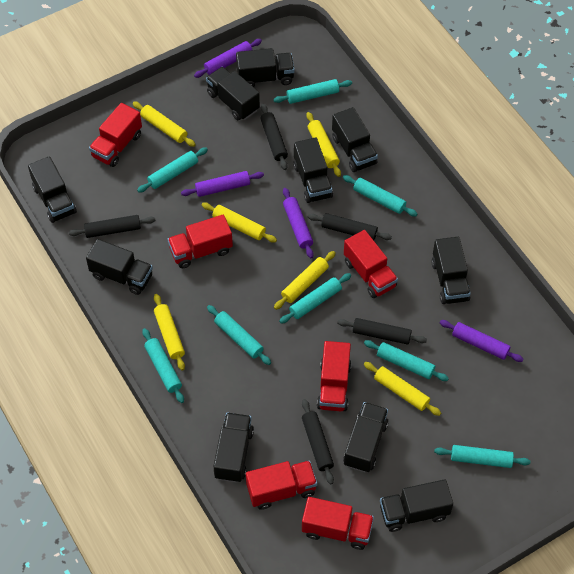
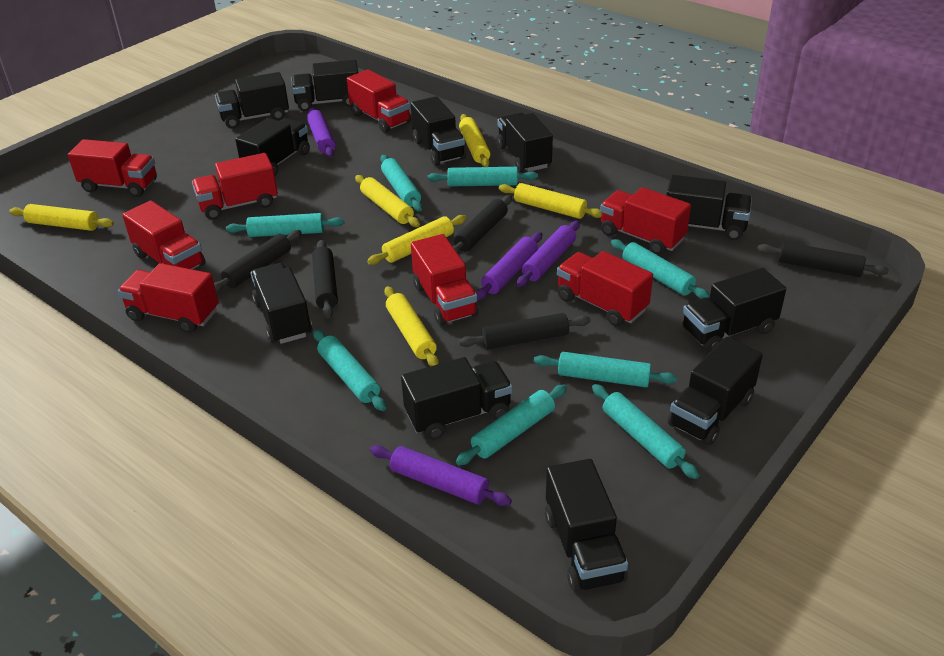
black truck: [28,156,77,223] [86,239,153,295] [206,67,260,120] [213,412,254,483] [236,48,295,87] [293,137,333,203] [332,107,378,172] [343,402,388,472] [380,479,453,532] [431,237,471,304] = 10 -> [215,72,289,129] [235,118,310,176] [251,263,312,344] [291,60,359,111] [401,357,513,440] [411,96,466,166] [497,113,553,172] [545,459,628,592] [667,175,752,240] [668,337,763,446] [683,268,786,352] = 11
red truck: [89,103,142,167] [168,215,233,268] [246,461,317,510] [302,497,374,550] [317,341,352,411] [344,230,398,298] = 6 -> [68,139,157,197] [118,263,219,333] [122,200,205,269] [192,153,278,220] [347,69,411,133] [411,234,479,326] [557,251,653,327] [600,187,691,255] = 8

